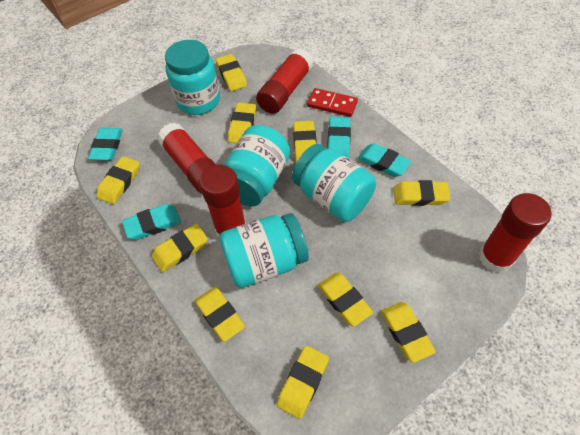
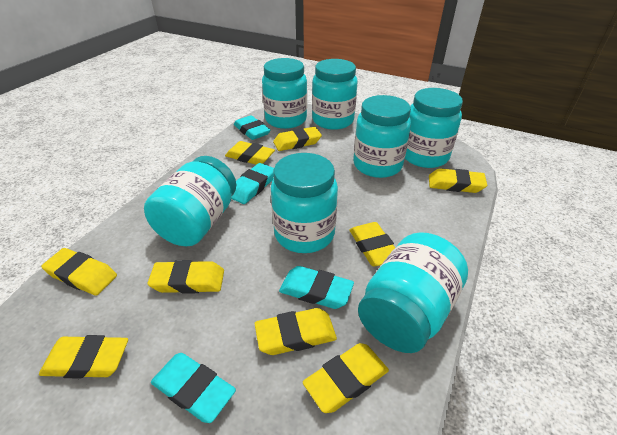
red domino: [307,88,358,117] = 1 -> none = 0
red glue stick: [157,122,216,194] [199,165,246,237] [256,48,314,114] [479,193,551,273] = 4 -> none = 0
turquoise jar: [165,40,220,115] [219,213,309,288] [224,125,290,206] [292,144,376,222] = 4 -> [144,156,236,246] [262,58,307,129] [271,153,338,253] [312,59,358,130] [353,95,411,178] [358,232,468,353] [405,88,463,168] = 7
yellow eraser: [97,156,139,204] [152,224,208,272] [195,287,245,342] [216,54,247,91] [228,103,256,143] [277,345,329,419] [293,121,317,162] [317,273,373,327] [381,302,436,363] [394,180,450,206] = 10 -> [39,335,128,379] [41,248,117,296] [147,260,224,294] [225,141,275,165] [255,308,337,355] [273,127,322,151] [303,343,389,413] [349,222,395,266] [429,168,487,193] = 9

